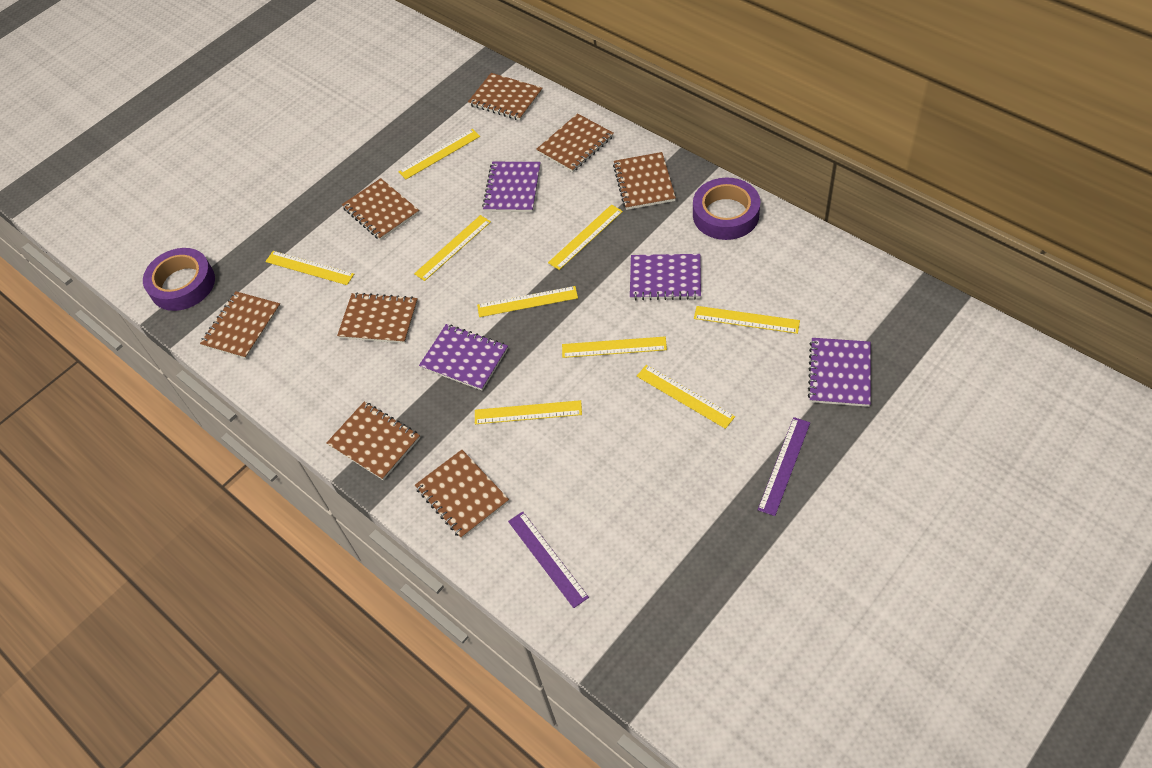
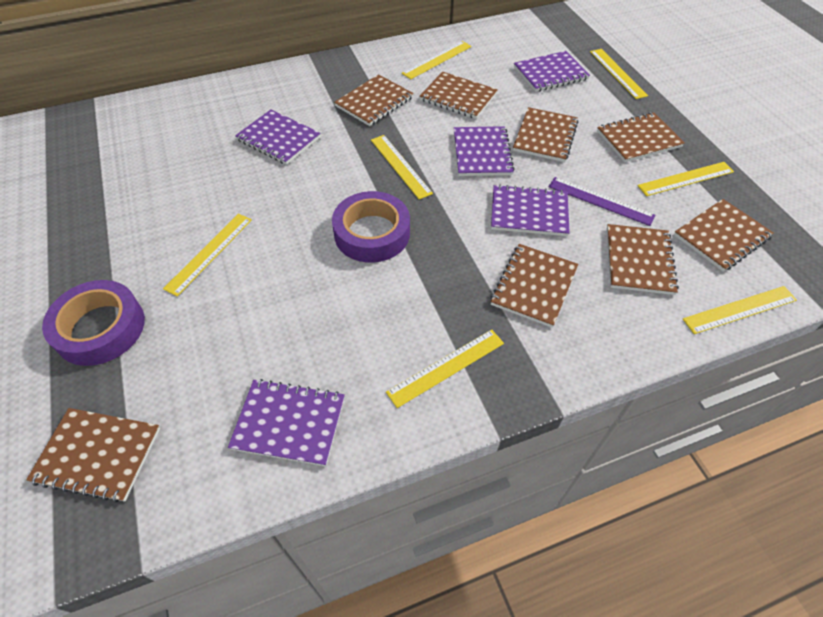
purple notebook: [419,324,508,391] [482,162,540,212] [630,254,701,300] [808,338,871,407] = 4 -> [228,379,345,466] [235,110,321,165] [454,126,514,176] [491,184,570,236] [514,51,590,92] = 5
purple ruler: [508,512,589,608] [758,417,810,516] = 2 -> [548,177,655,226] = 1
yellow ruler: [265,251,354,285] [398,129,480,179] [414,215,491,281] [475,400,582,424] [477,286,578,317] [548,205,623,270] [562,337,667,358] [637,365,735,429] [694,306,800,334] = 9 -> [163,214,252,296] [371,135,433,199] [386,329,504,408] [402,41,472,79] [590,49,648,99] [638,162,734,196] [683,286,797,334] = 7

